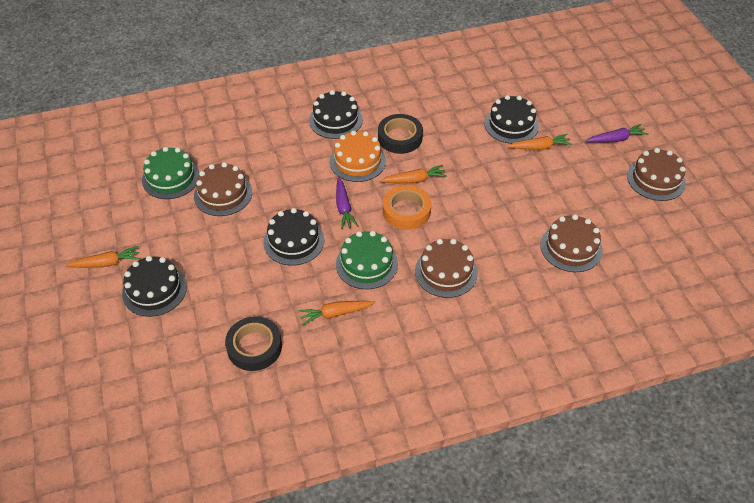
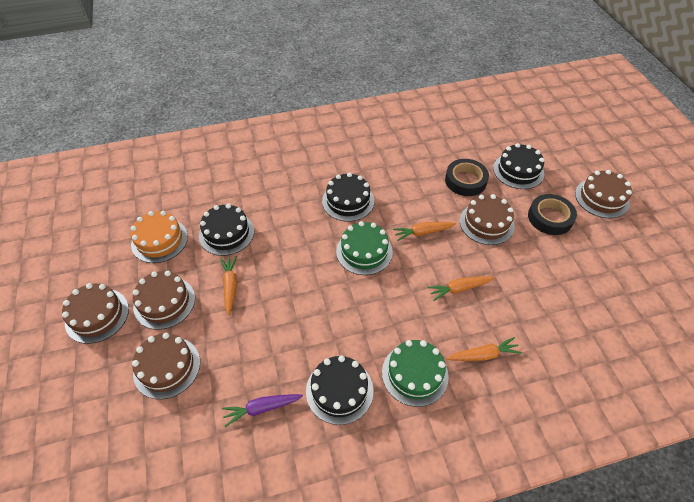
brown cake: [194,162,252,216] [415,239,478,298] [541,214,603,272] [627,148,686,201] = 4 -> [62,283,129,344] [132,333,200,399] [133,271,195,330] [460,194,515,245] [575,170,632,218] = 5
orange tape: [383,185,431,230] = 1 -> none = 0
purple carrot: [336,177,358,229] [586,124,648,143] = 2 -> [222,394,303,427] = 1

